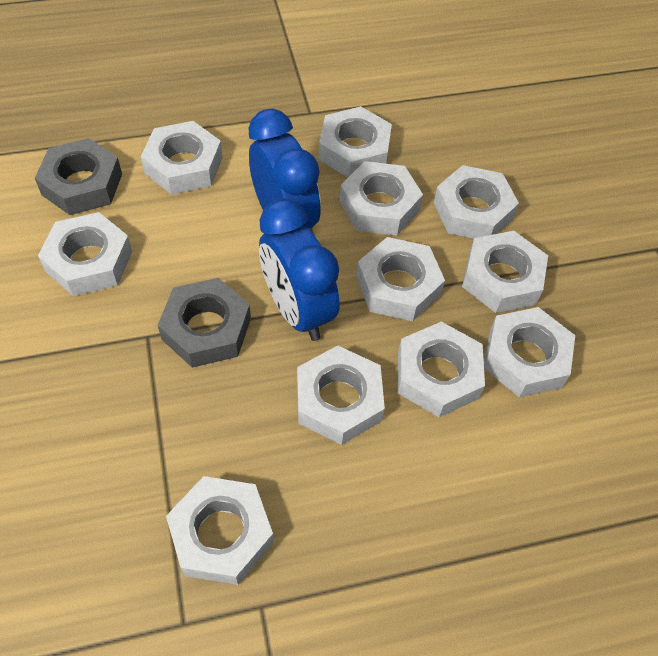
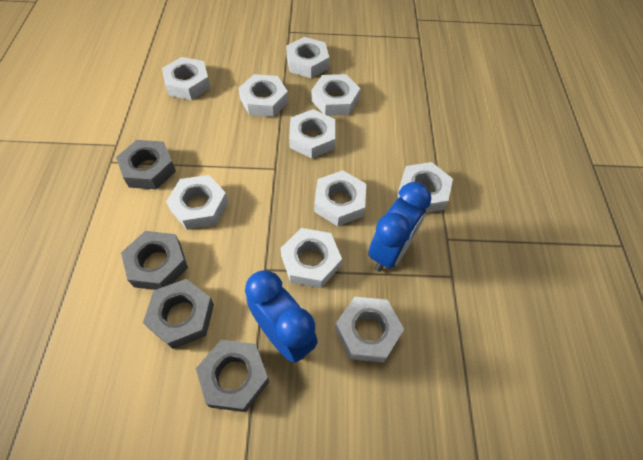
grey nut: [35,138,122,215] [158,278,251,368] = 2 -> [116,140,176,189] [121,231,188,290] [143,279,214,349] [196,340,269,412] = 4
white nut: [38,212,132,296] [141,121,222,195] [166,476,274,585] [297,345,385,445] [319,106,392,178] [340,161,423,236] [356,237,445,321] [398,322,485,417] [433,165,519,239] [462,231,548,313] [484,307,575,397] = 11 -> [162,57,211,100] [166,175,228,230] [238,74,288,117] [281,228,342,288] [286,37,329,78] [289,109,335,159] [311,74,360,116] [314,170,366,226] [335,297,404,362] [397,162,453,213] = 10

